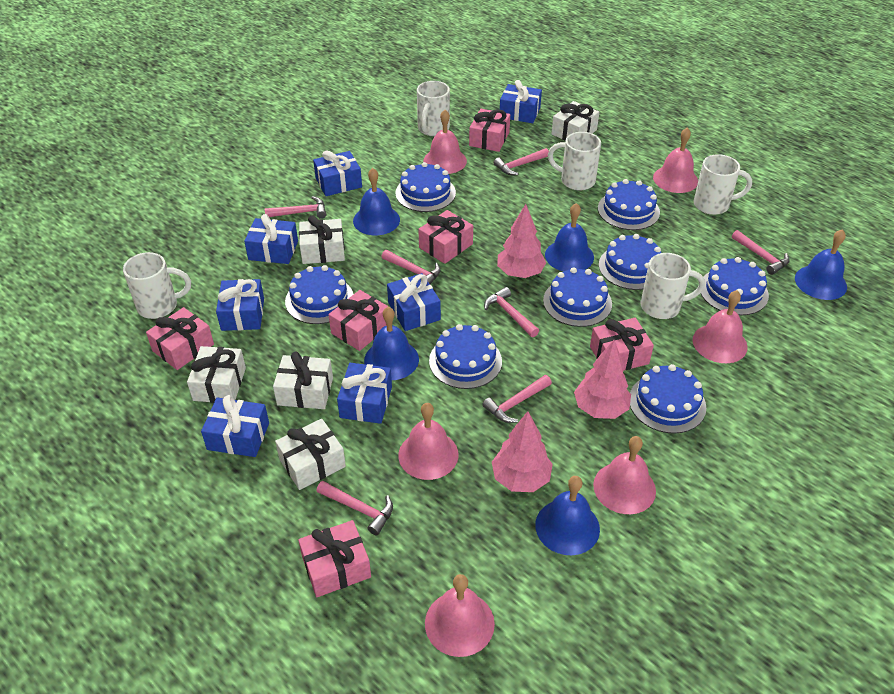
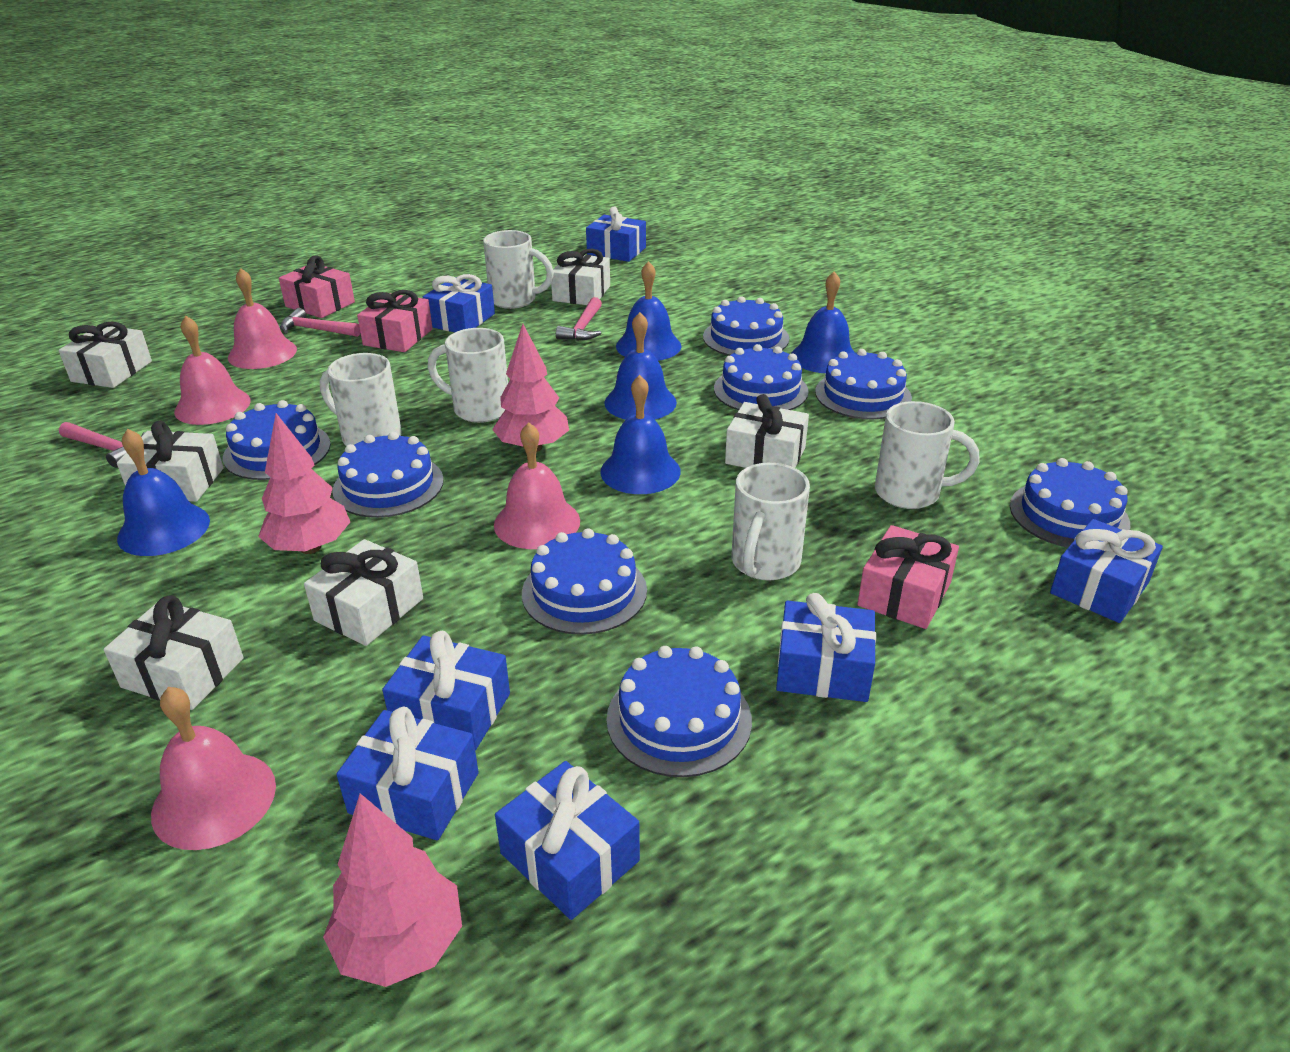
pink bell: [398,403,459,480] [423,110,467,174] [425,574,495,657] [593,436,656,514] [653,128,698,193] [693,290,748,363] = 6 -> [151,687,276,850] [174,316,251,425] [228,268,297,369] [494,422,580,549] = 4
pink gift: [146,307,214,370] [298,520,371,597] [328,290,389,351] [418,210,473,264] [469,109,510,152] [590,318,654,371] = 6 -> [279,255,355,318] [357,290,433,352] [857,525,959,629] = 3
pink hammer: [265,196,326,219] [317,481,393,535] [382,250,441,284] [483,375,552,423] [484,287,539,337] [494,148,549,175] [732,230,790,275] = 7 -> [59,422,146,468] [280,308,360,337] [556,297,602,341] = 3
white gift: [187,346,246,403] [273,352,333,409] [275,419,346,490] [299,215,345,264] [552,101,599,141] = 5 -> [58,321,152,388] [104,595,244,710] [117,421,224,502] [304,539,423,646] [551,249,610,305] [725,394,809,468] = 6

